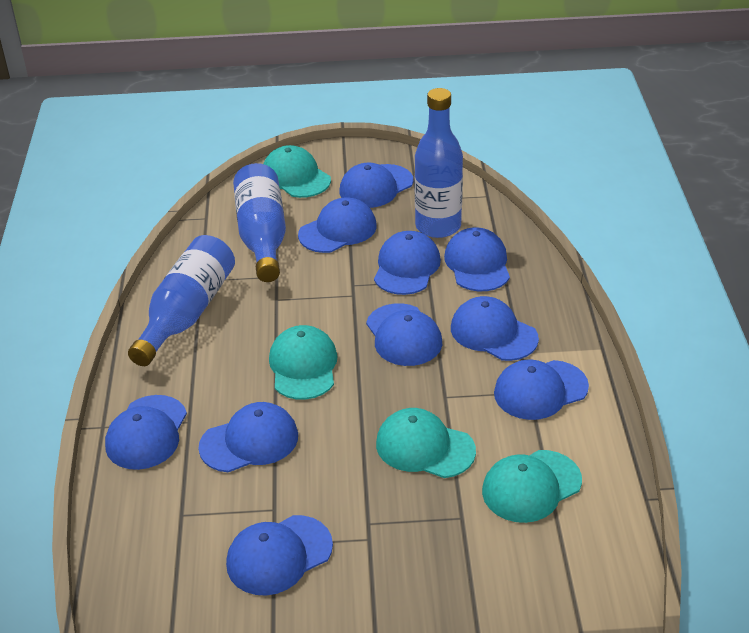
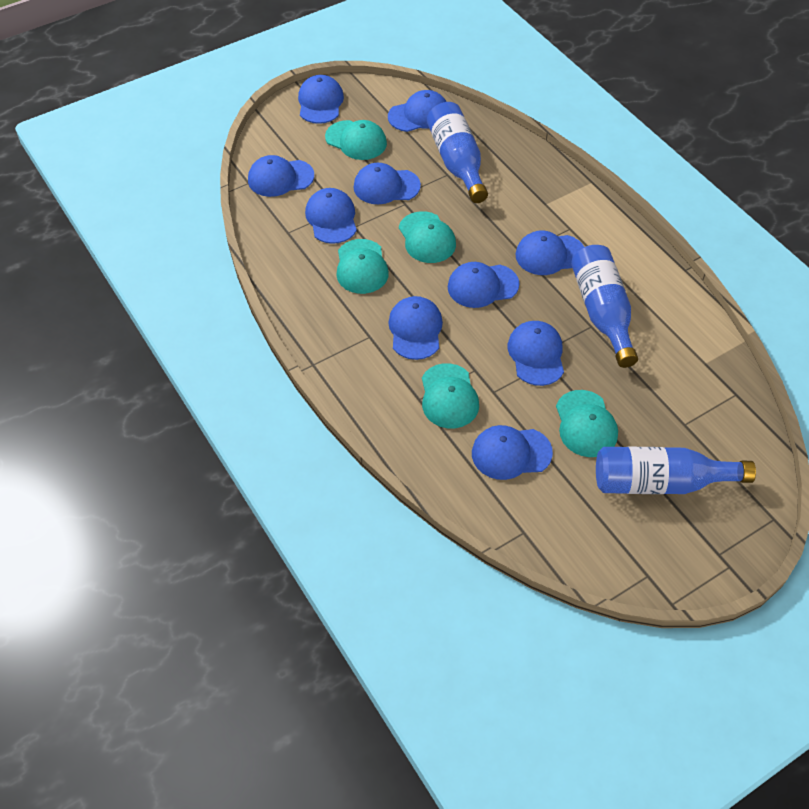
turquoise cap: [263,145,331,198] [269,325,338,400] [376,408,476,478] [482,450,582,523] = 4 -> [325,120,387,160] [337,239,389,294] [399,211,456,263] [422,363,479,429] [556,390,618,457] = 5

